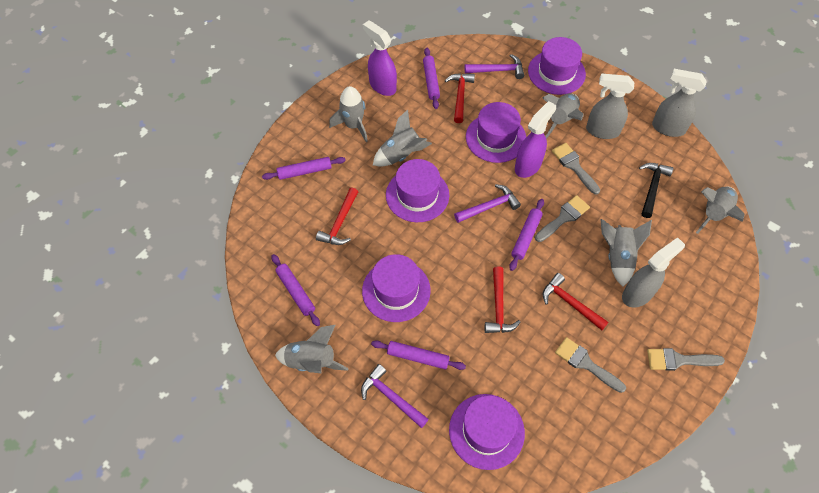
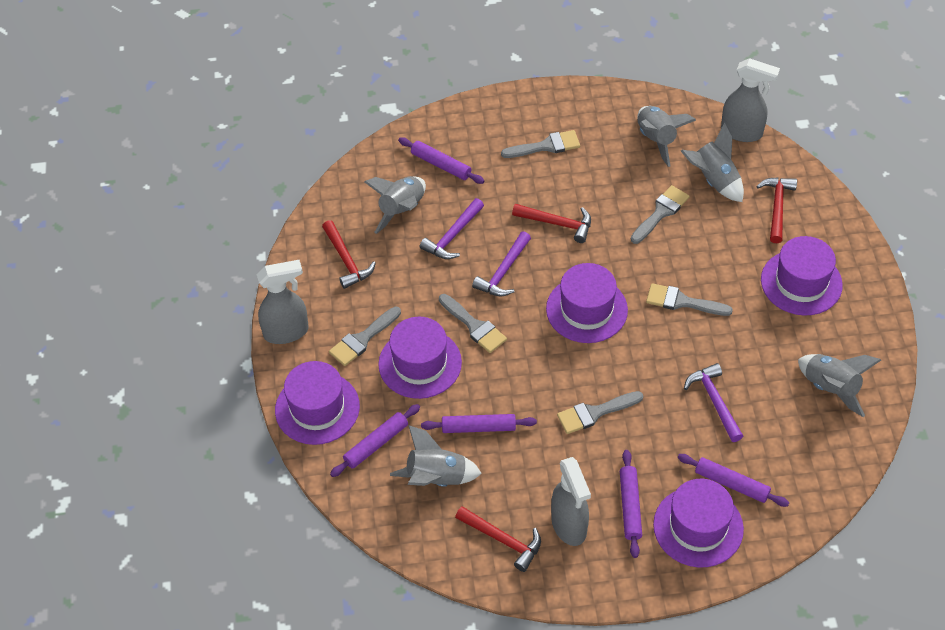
black hammer: [639,163,673,218] = 1 -> none = 0
grey brush: [535,195,590,242] [552,143,600,195] [555,337,626,393] [647,348,725,371] = 4 -> [329,307,401,366] [439,294,507,353] [501,130,580,158] [557,391,643,434] [631,185,690,244] [646,283,733,316] = 6
grey rocket: [275,325,349,373] [329,86,368,142] [373,109,432,167] [542,93,584,139] [600,219,652,287] [696,187,745,234] = 6 -> [365,176,426,234] [390,425,482,487] [638,106,696,167] [681,122,744,202] [798,354,881,417] = 5
purple spray bottle: [363,20,397,96] [515,101,556,178] = 2 -> none = 0

